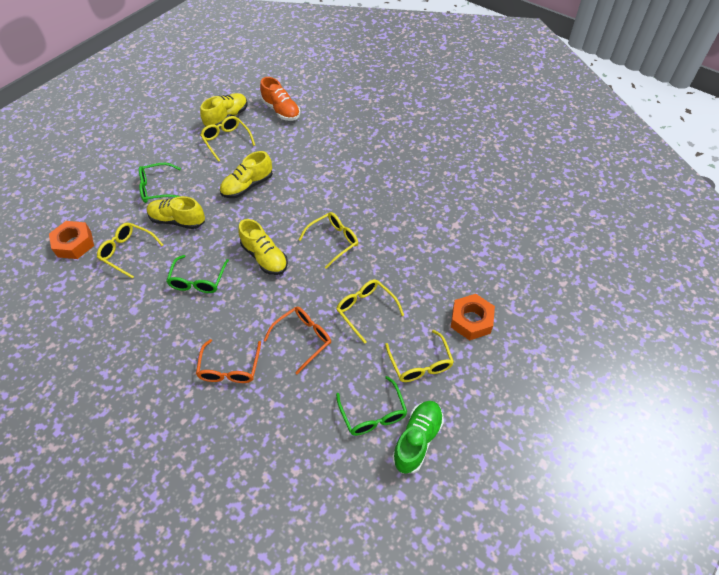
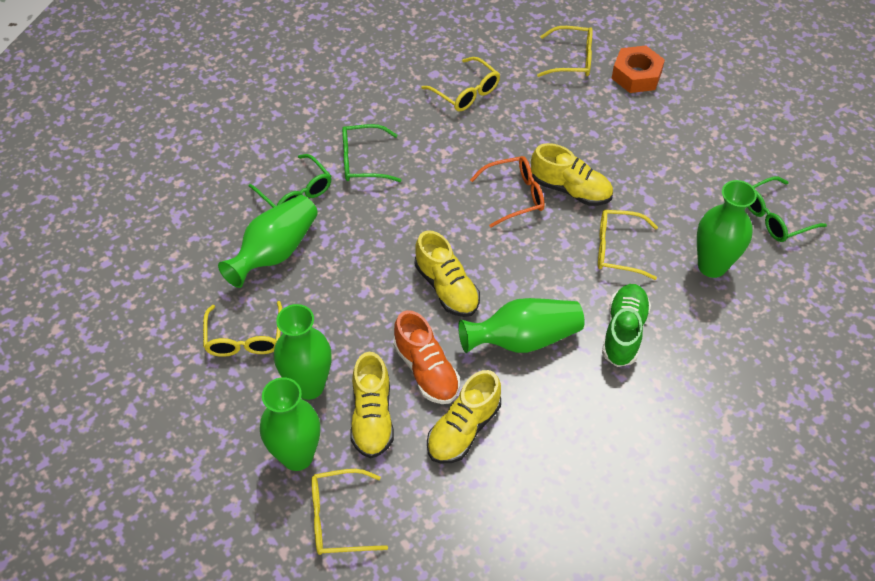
green vase: none = 0 -> [218,195,318,288] [260,377,320,471] [274,304,332,400] [458,298,584,353] [697,180,757,278] = 5
orange glasses: [196,339,261,383] [263,307,331,374] = 2 -> [470,156,544,228] = 1
orange nut: [49,221,94,259] [451,294,495,341] = 2 -> [611,46,665,93] = 1

